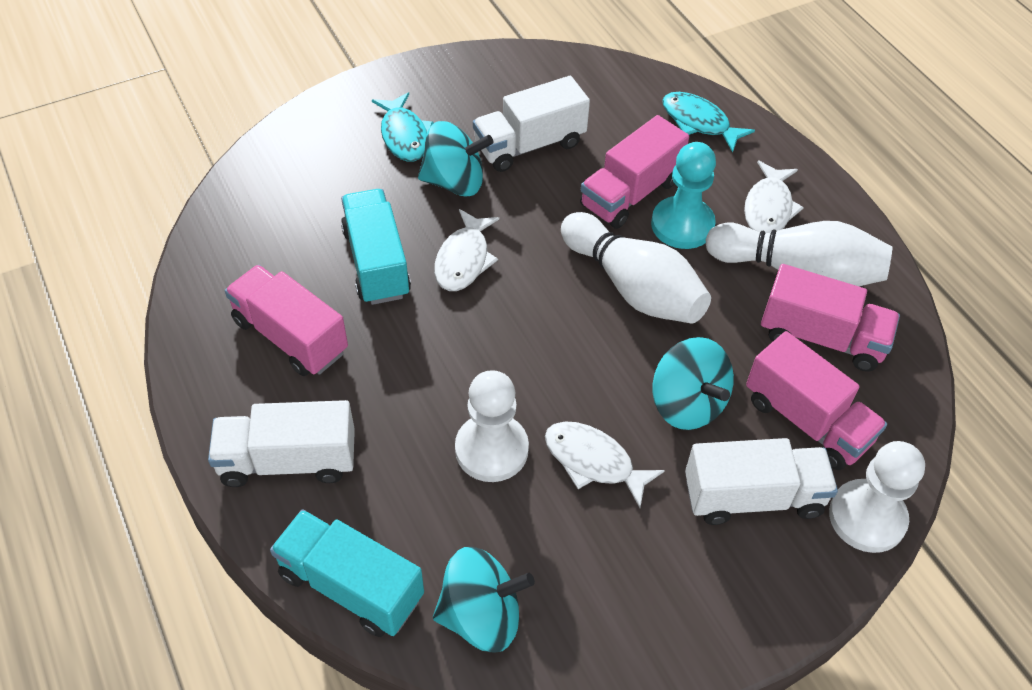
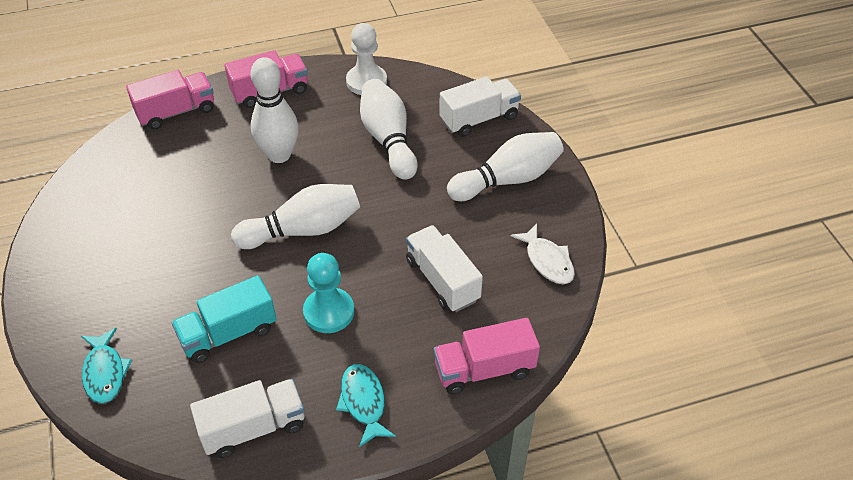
pink truck: [225,265,348,376] [580,115,689,229] [746,331,887,470] [761,264,900,372] = 4 -> [126,70,214,130] [224,50,308,108] [434,318,540,395] = 3
turquoise spinning top: [418,121,493,197] [433,547,535,653] [653,337,734,430] = 3 -> none = 0
turquoise truck: [270,509,424,637] [341,189,411,305] = 2 -> [172,275,277,363] = 1
white bowling pin: [561,212,711,324] [705,221,892,286] = 2 -> [231,184,360,249] [251,57,299,163] [360,79,418,180] [447,132,564,201] = 4
white fish: [434,209,499,291] [545,422,665,508] [744,160,804,233] = 3 -> [511,224,575,284] = 1
white pawn: [455,370,529,482] [829,441,925,553] = 2 -> [346,23,387,95] = 1

